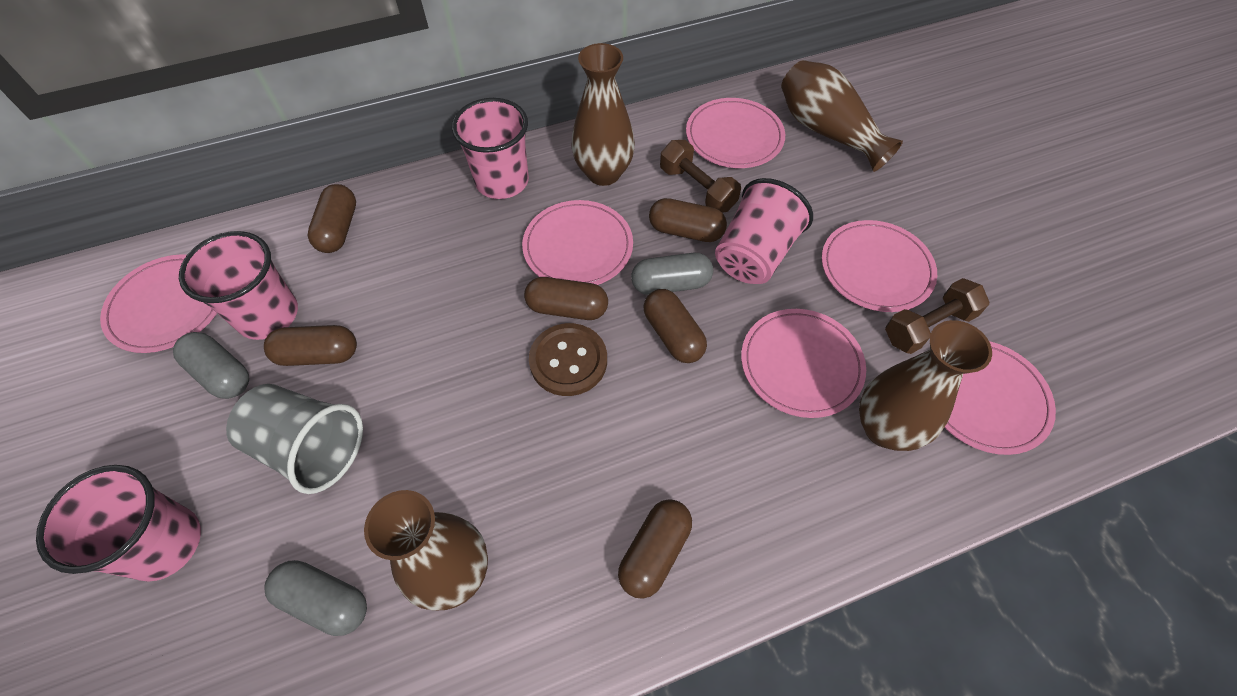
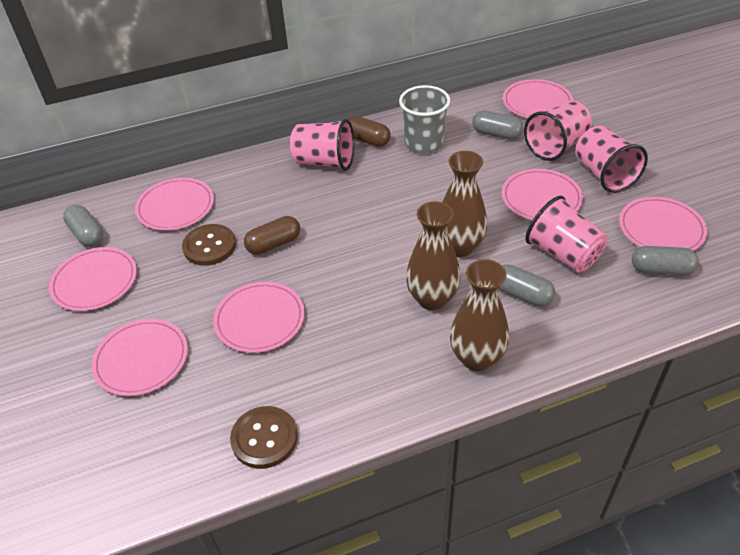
brown button: [529,323,607,396] = 1 -> [182,224,236,266] [230,406,298,469] = 2
brown capsule: [264,325,357,366] [308,184,356,253] [524,277,608,320] [618,499,692,599] [643,289,707,363] [649,198,727,242] = 6 -> [244,216,300,255] [347,115,391,147] = 2
brown dumbbell: [660,140,741,213] [885,278,989,354] = 2 -> none = 0
brown vase: [364,490,488,611] [571,43,635,186] [781,60,903,172] [859,320,992,451] = 4 -> [406,201,461,310] [442,151,487,257] [450,259,509,371] = 3
grey capsule: [173,332,249,399] [265,560,367,636] [631,253,713,295] = 3 -> [63,205,103,247] [472,111,524,140] [498,264,555,307] [632,246,699,275] = 4
pink plate: [100,254,217,353] [522,200,633,285] [686,98,785,168] [741,309,866,418] [822,220,937,312] [944,341,1056,455] = 6 -> [49,247,137,311] [91,319,188,396] [135,178,214,231] [213,282,305,353] [502,169,583,220] [503,79,573,118] [619,197,707,251] = 7

